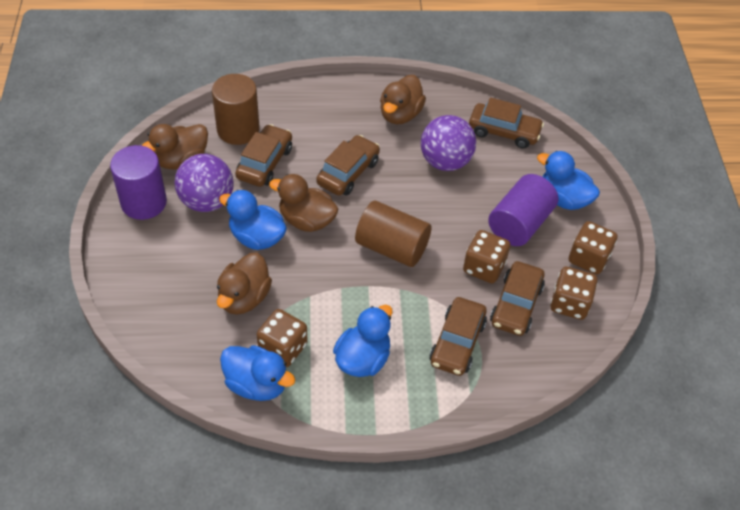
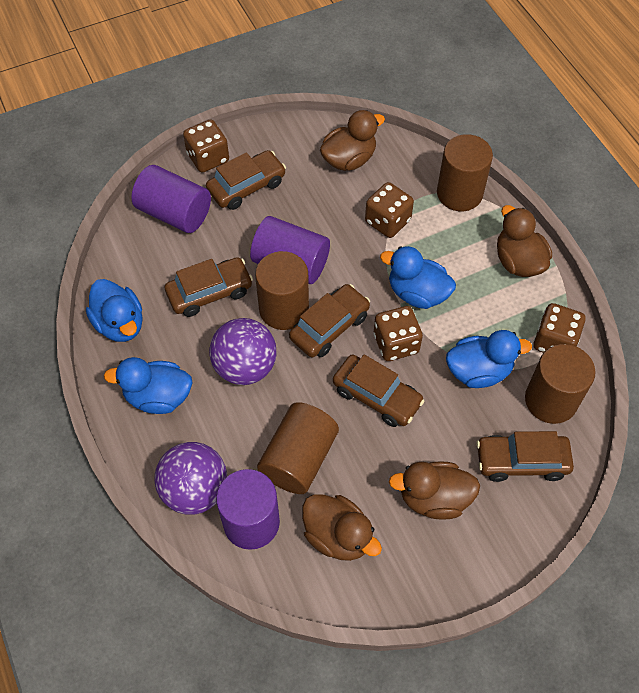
brown cylinder: [212,74,260,145] [355,201,431,267] = 2 -> [255,251,309,330] [257,402,339,494] [437,134,493,211] [525,344,596,424] = 4
purple cylinder: [110,145,167,220] [488,174,558,246] = 2 -> [132,165,211,233] [216,469,280,550] [250,216,330,284] = 3

